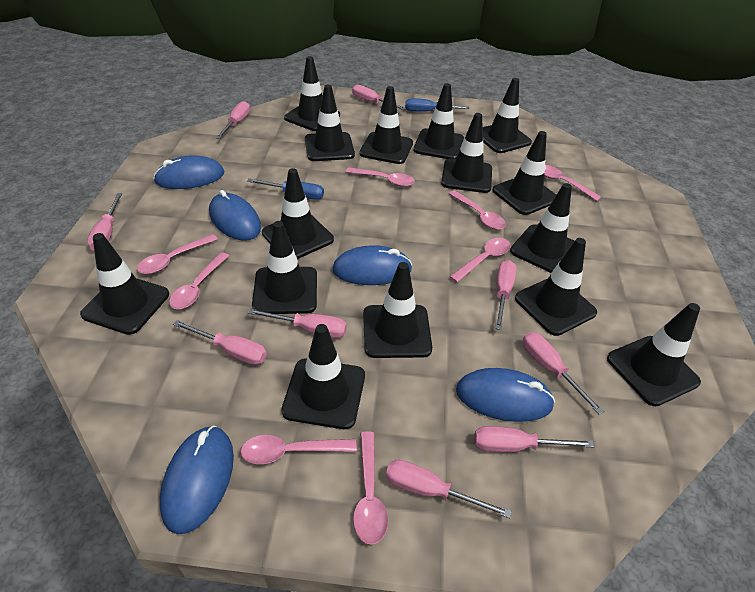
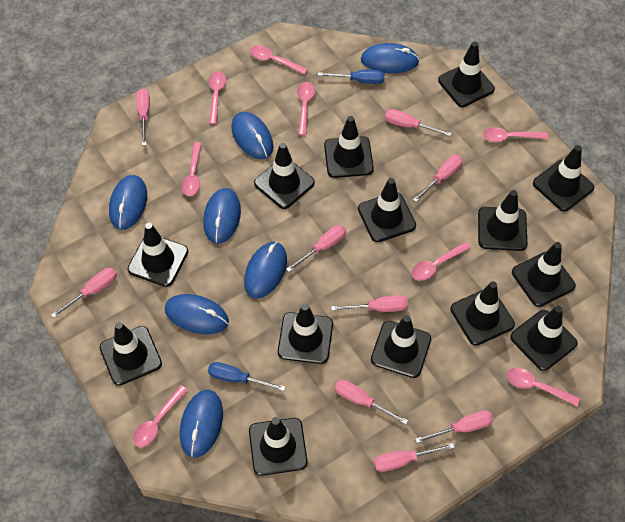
black traffic cone: [80,233,169,335] [252,221,317,314] [262,168,334,259] [281,324,365,429] [284,56,340,131] [305,85,355,161] [360,86,413,164] [363,262,432,358] [414,83,465,159] [441,113,492,193] [483,78,532,153] [493,131,556,215] [510,183,574,273] [515,238,597,336] [607,303,701,406] = 15 -> [100,322,162,386] [127,223,188,287] [249,417,308,476] [254,143,315,209] [278,304,333,364] [324,116,374,178] [358,178,416,242] [371,315,431,378] [438,42,495,107] [450,281,515,346] [478,190,527,251] [510,306,578,371] [512,242,576,307] [533,145,594,211] = 14
blue mouse: [153,155,224,189] [160,425,234,534] [209,190,261,240] [332,245,412,285] [456,368,555,422] = 5 -> [109,175,147,230] [165,294,229,334] [180,390,223,458] [203,188,241,244] [231,112,273,159] [244,242,287,298] [361,43,419,73] = 7

